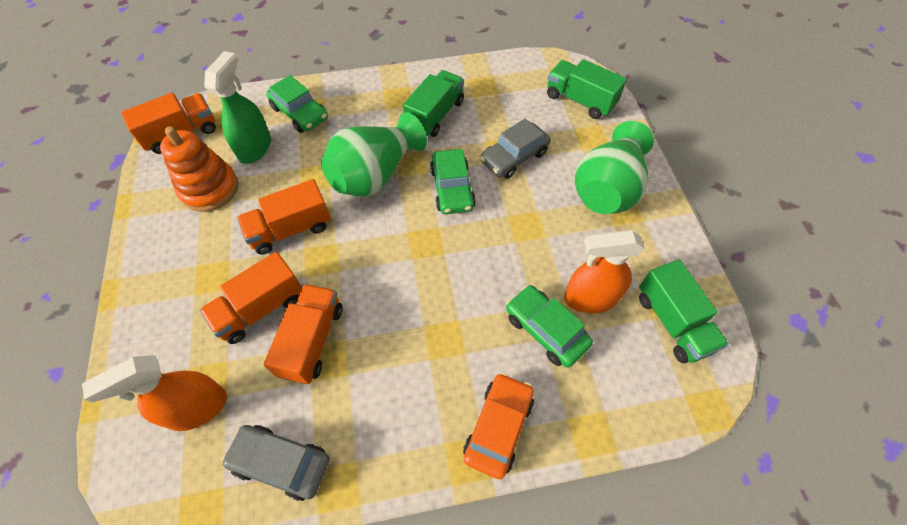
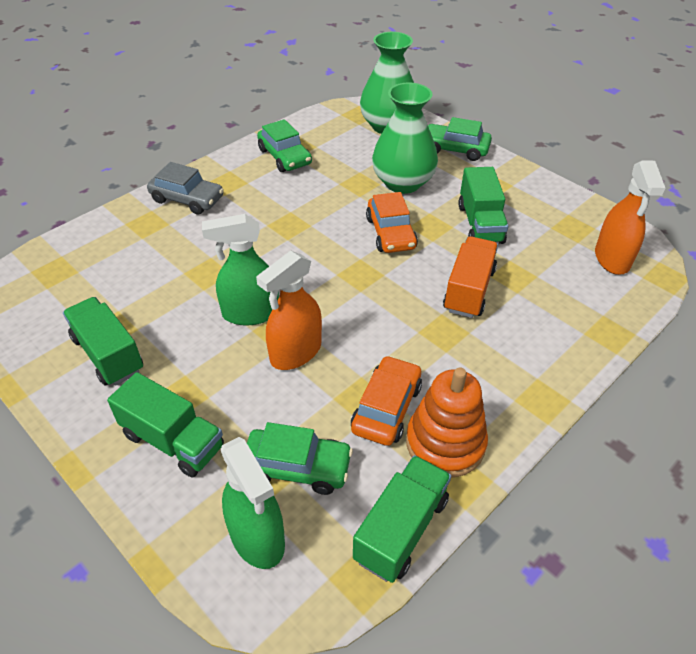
green spray bottle: [204,51,271,164] = 1 -> [202,214,279,326] [221,437,285,569] = 2
green truck: [403,70,464,137] [547,59,627,119] [639,259,729,363] = 3 -> [63,297,143,386] [107,372,224,478] [353,455,451,583] [458,167,508,244] = 4
grey car: [221,425,330,501] [480,118,551,179] = 2 -> [147,162,224,215] = 1
orange car: [463,373,534,479] = 1 -> [351,355,422,446] [366,192,418,253] = 2
orange truck: [121,93,216,154] [199,252,302,344] [237,179,331,255] [264,284,342,384] = 4 -> [443,236,498,318] = 1

